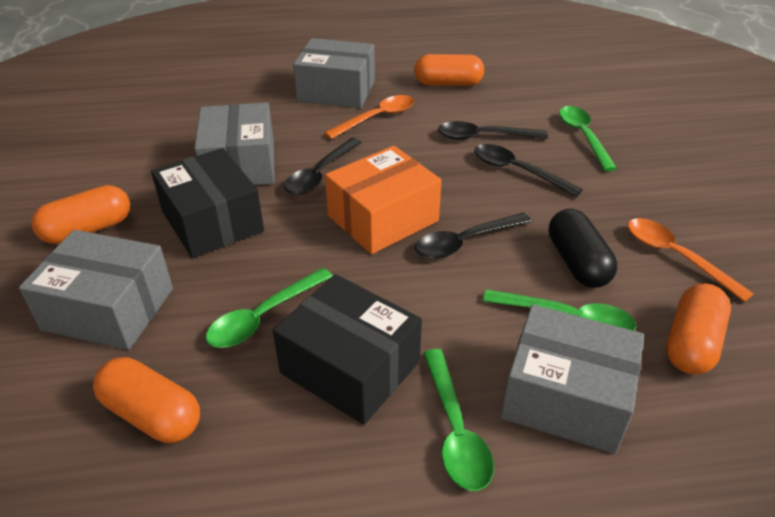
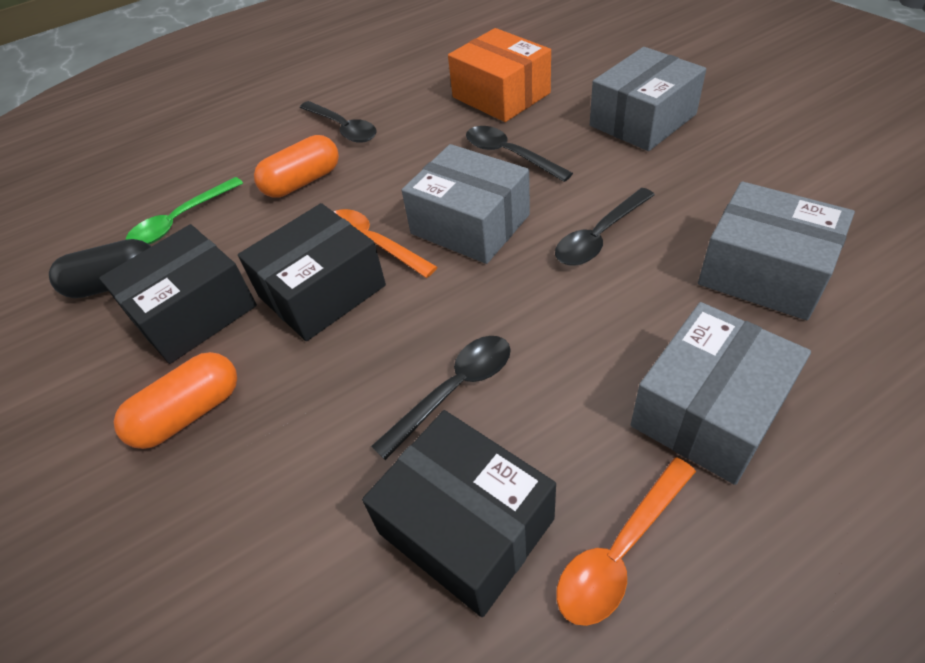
black box: [151,148,264,258] [273,274,422,425] = 2 -> [99,224,257,364] [238,203,386,341] [362,410,556,617] = 3
green spoon: [206,268,332,348] [423,349,494,491] [483,289,636,331] [559,106,617,171] = 4 -> [126,177,243,244] = 1
orange capsule: [31,185,130,244] [93,357,200,443] [414,54,484,86] [666,283,731,374] = 4 -> [114,352,237,449] [254,135,339,198] = 2

